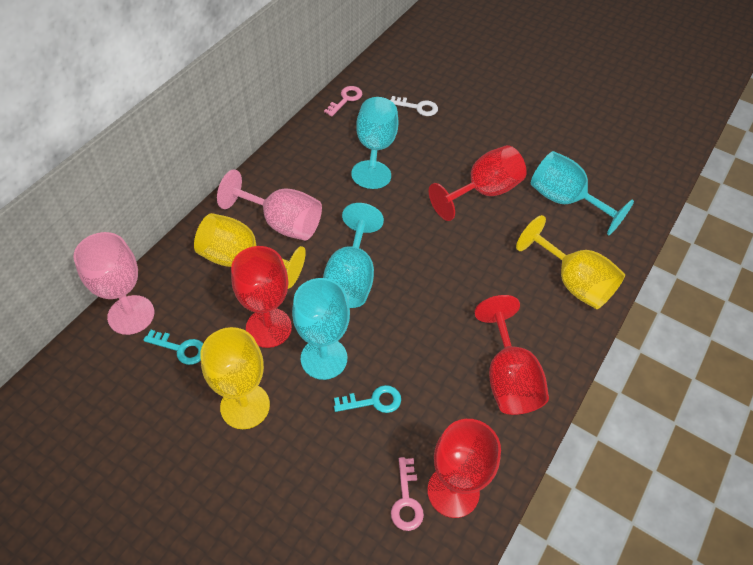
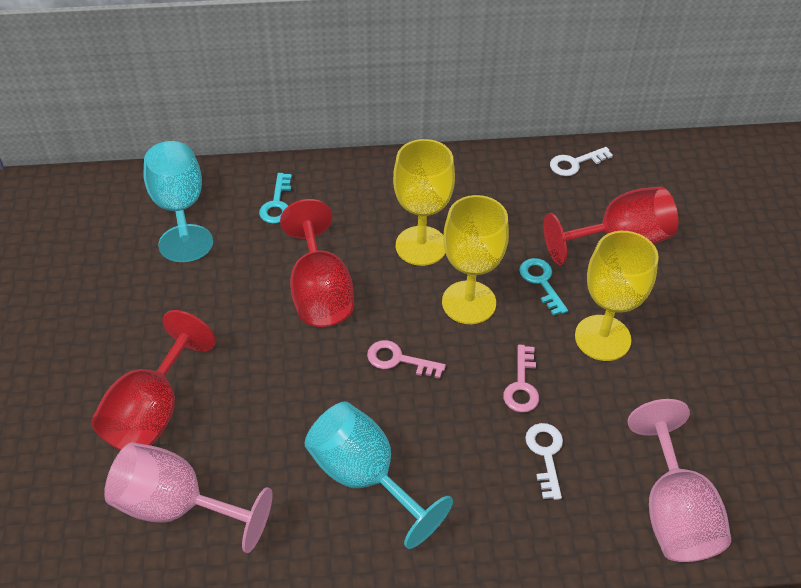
red goblet: [231,246,292,348] [427,419,501,518] [429,145,527,221] [474,295,549,415] = 4 -> [91,310,216,450] [280,199,354,327] [543,187,678,265] = 3
turquoise goblet: [292,278,350,380] [323,203,384,308] [351,97,399,189] [531,151,634,235] = 4 -> [144,141,213,262] [305,402,453,549] = 2
white key: [390,96,438,116] = 1 -> [525,423,563,500] [550,147,613,176] = 2

